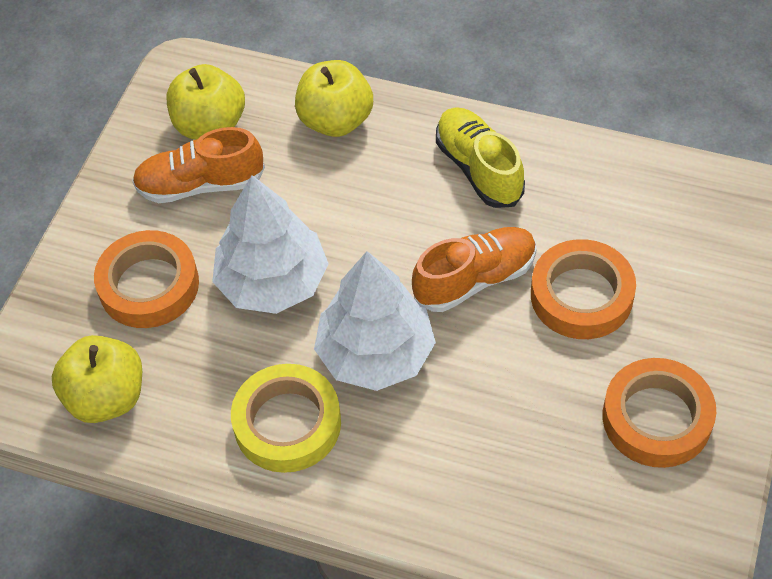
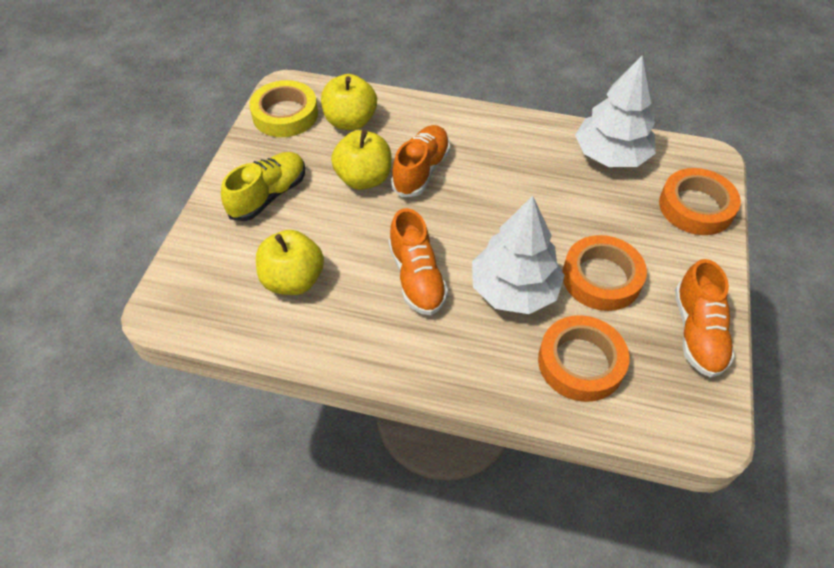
orange shoe: [132,127,265,203] [412,227,537,312] = 2 -> [388,208,448,315] [391,125,450,197] [675,259,735,377] = 3

